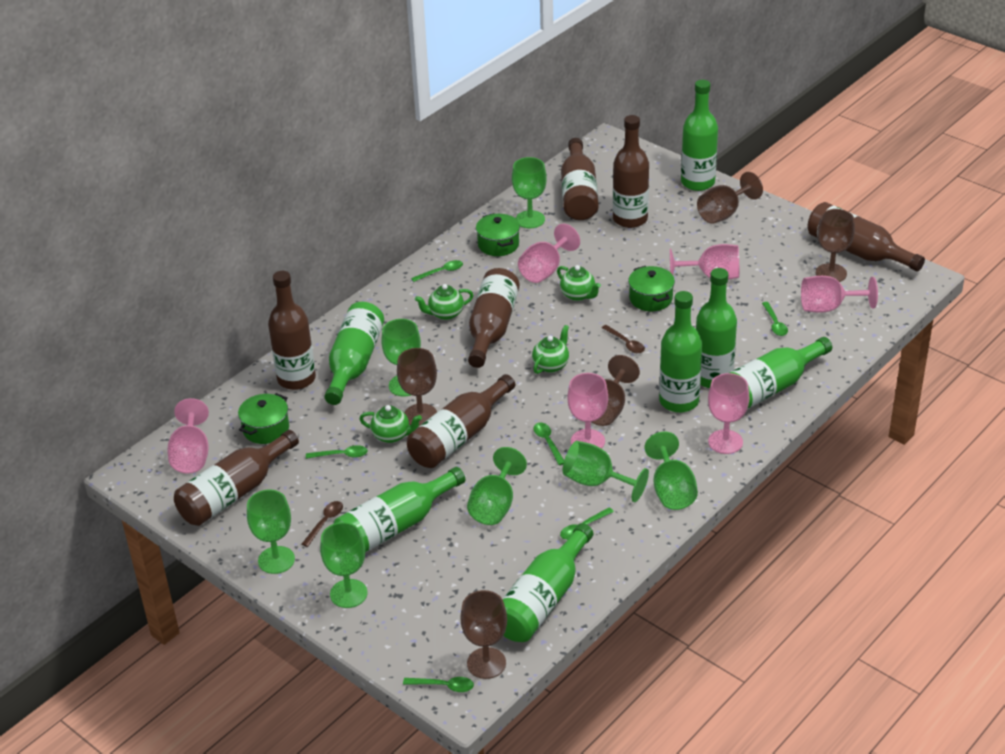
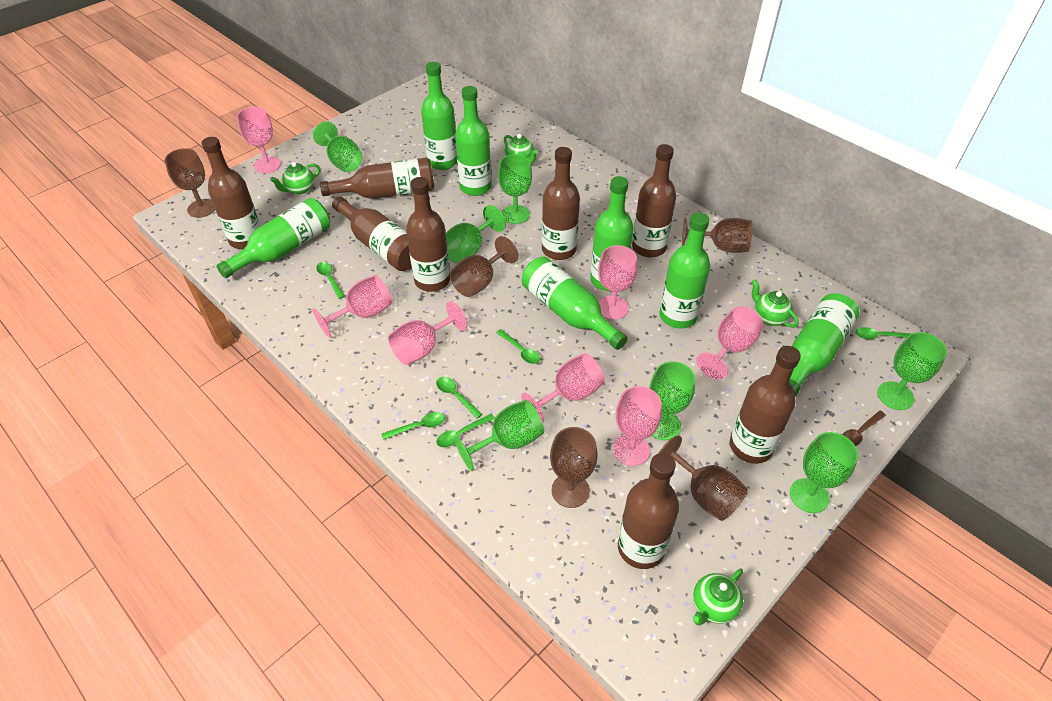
brown bottle: [174,430,299,526] [268,271,316,390] [407,374,515,468] [468,268,520,368] [561,138,599,220] [613,115,649,228] [807,202,925,271] = 7 -> [202,137,261,249] [320,157,434,199] [332,196,412,271] [406,177,450,292] [542,147,580,260] [618,453,679,569] [632,144,676,257] [730,346,801,464] = 8
brown spoon: [302,501,343,547] [602,325,645,353] = 2 -> [842,411,886,446] = 1
green pot: [238,393,289,444] [476,213,520,256] [628,266,675,311] = 3 -> none = 0
pink goblet: [167,398,209,474] [518,224,580,283] [567,373,608,449] [670,244,739,280] [708,373,749,454] [801,276,878,313] = 6 -> [237,107,281,173] [313,275,392,338] [388,301,468,365] [521,353,605,423] [598,245,637,320] [613,386,662,466] [696,306,763,380] = 7

